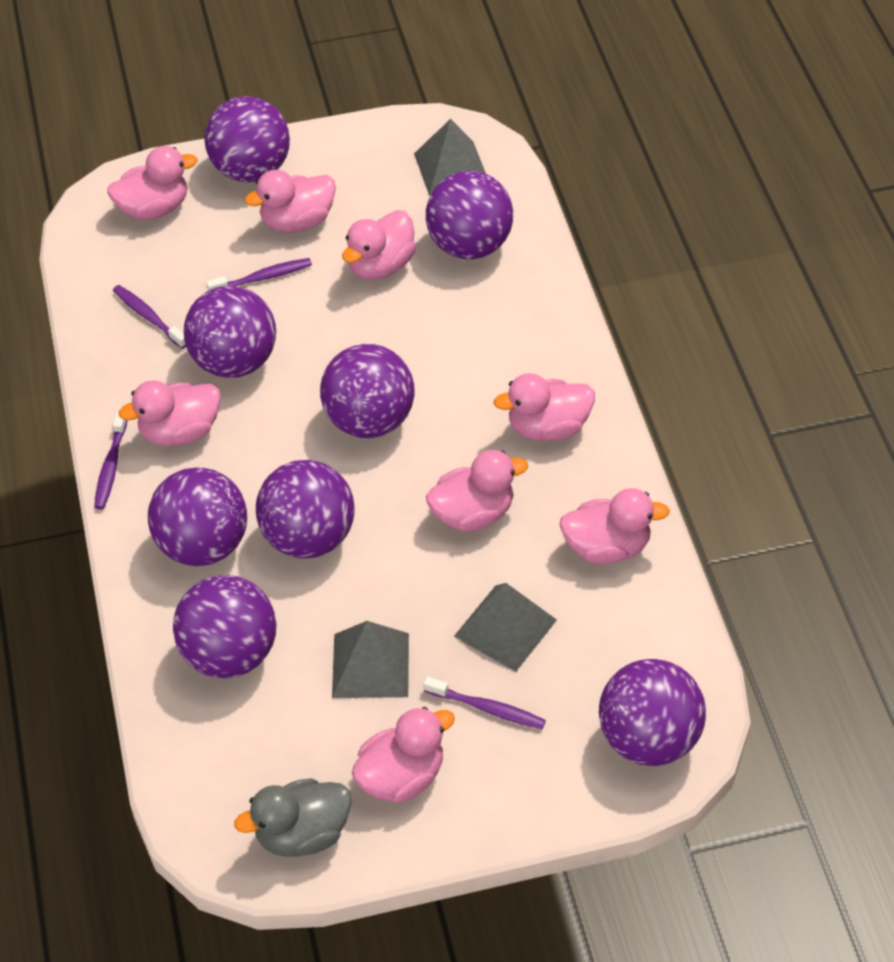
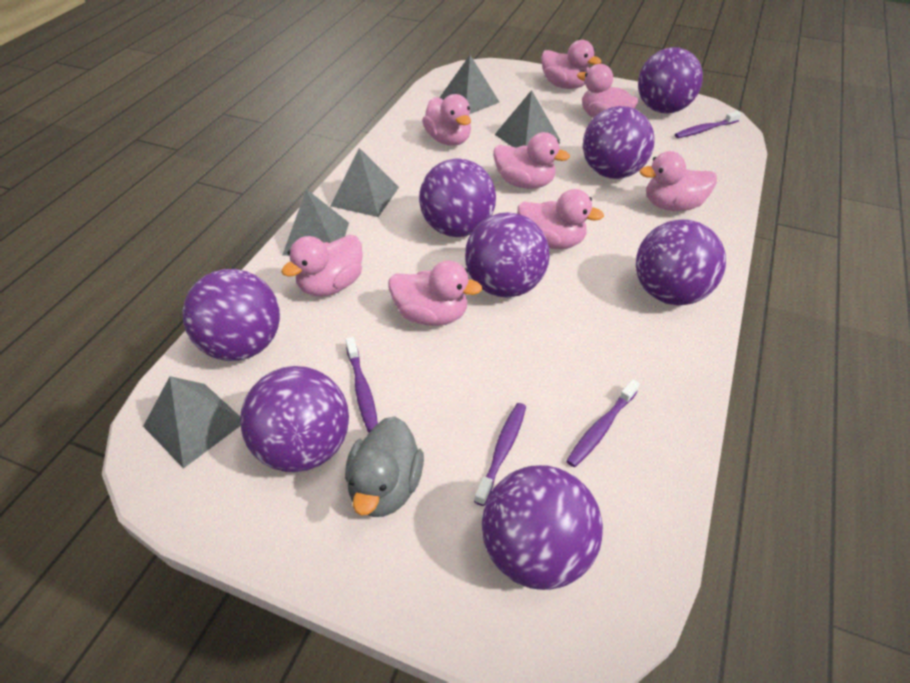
grey pyramid: [332,621,409,698] [414,119,486,196] [454,583,557,672] = 3 -> [143,376,241,469] [282,189,349,256] [330,148,399,217] [439,55,500,114] [495,90,560,148] = 5

